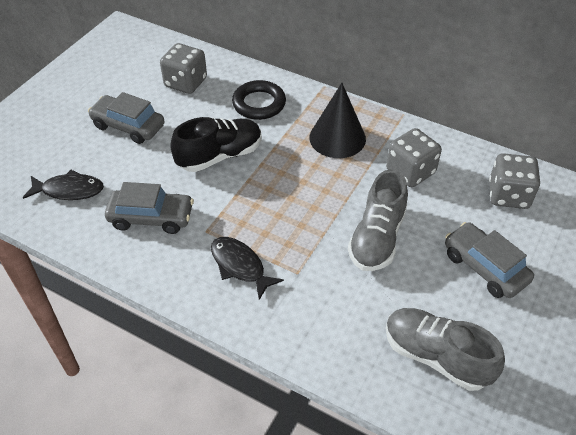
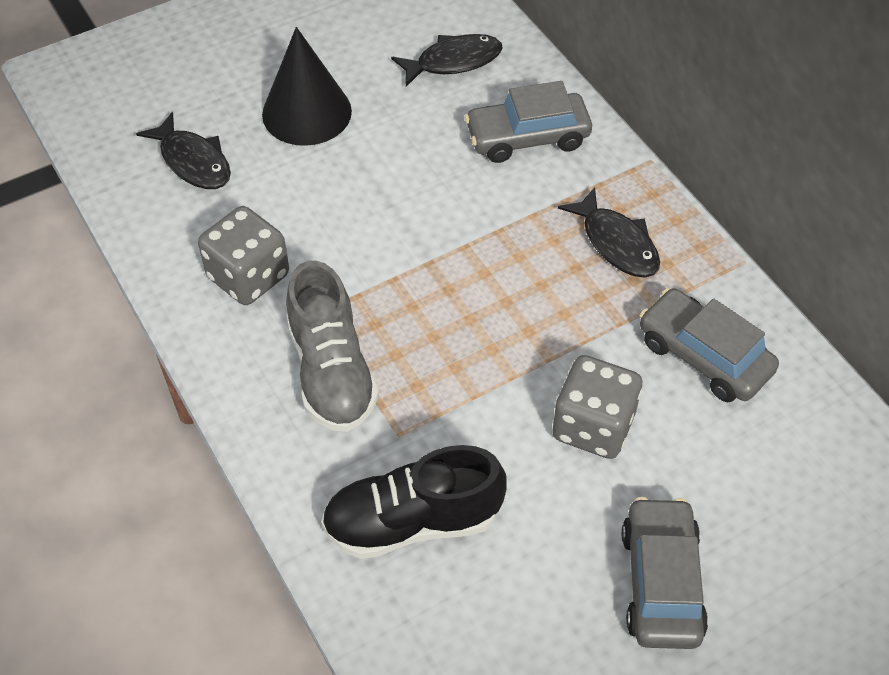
black fish: [23,170,104,200] [211,237,284,300] = 2 -> [136,112,231,189] [391,34,503,87] [558,187,660,277] = 3
black ring: [232,80,286,120] = 1 -> none = 0
grey dice: [160,43,207,94] [386,128,442,187] [489,153,540,209] = 3 -> [198,206,289,305] [552,355,642,459] = 2
grey shoe: [348,169,408,271] [386,308,505,391] = 2 -> [286,260,379,432] = 1

